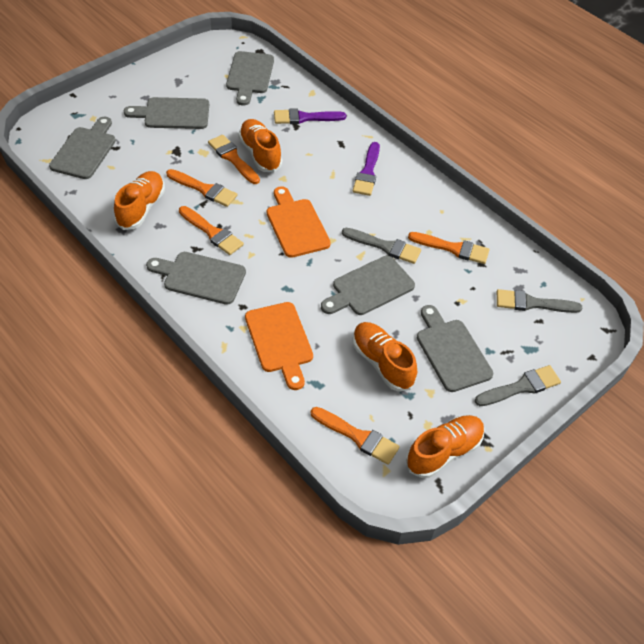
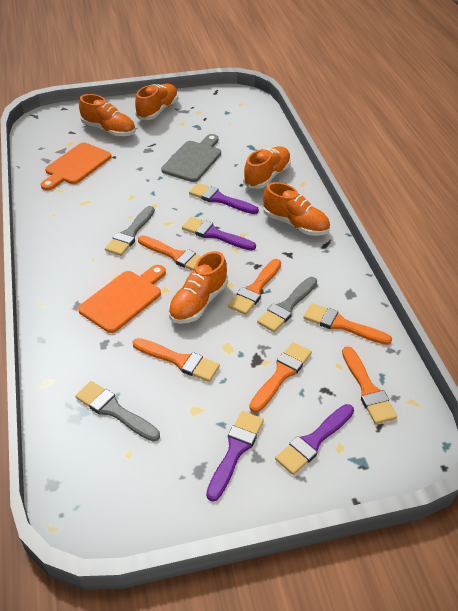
grey cutting board: [49,117,116,179] [124,97,209,129] [146,252,246,305] [226,51,274,106] [321,256,415,315] [417,305,493,392] = 6 -> [161,134,221,182] = 1
orange brush: [166,169,237,207] [179,206,244,255] [208,135,260,184] [311,407,400,465] [408,232,489,264] = 5 -> [133,338,220,382] [138,235,201,271] [228,259,281,315] [249,342,312,413] [303,303,392,345] [342,346,397,424] = 6
orange shoe: [114,171,165,230] [238,119,282,172] [353,322,417,391] [406,415,485,478] = 4 -> [79,94,135,136] [135,83,178,120] [168,251,228,324] [243,146,291,189] [263,182,330,236] = 5
purple brush: [274,108,346,124] [353,142,380,196] = 2 -> [182,217,256,251] [189,183,259,214] [206,411,264,502] [275,404,354,475] = 4

